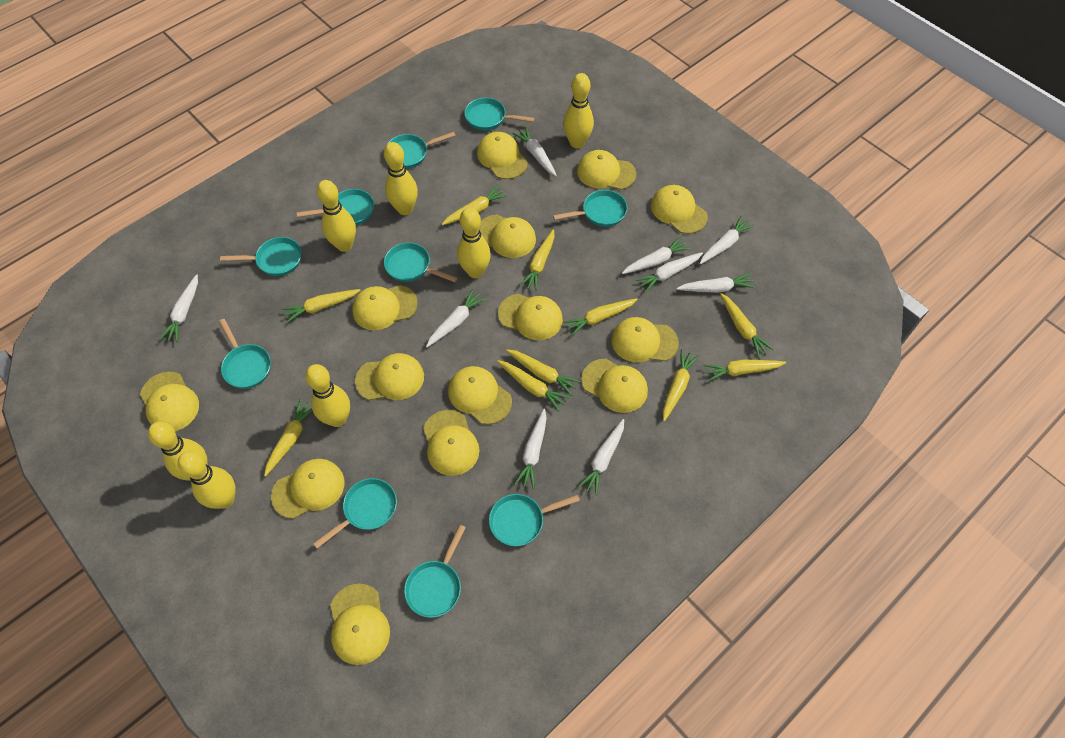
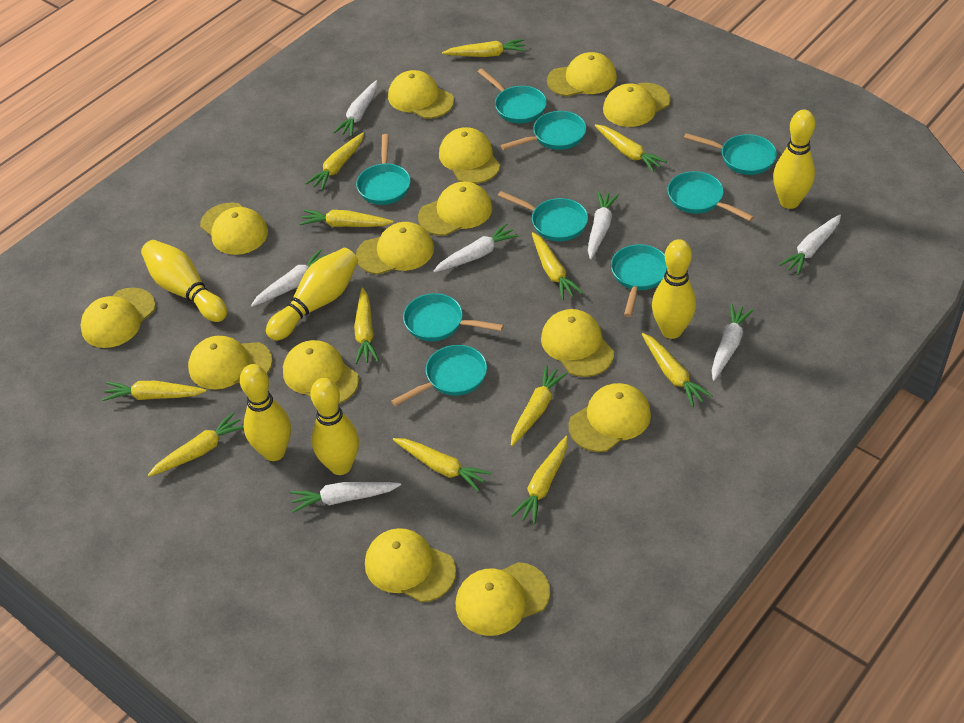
turquoise pan: [219,319,271,389] [220,237,302,276] [297,189,374,225] [313,478,397,549] [384,242,457,282] [387,131,456,169] [404,525,466,618] [464,98,535,130] [489,494,580,546] [553,190,627,227] = 10 -> [356,134,411,205] [391,345,487,406] [403,293,504,341] [478,69,547,123] [498,191,588,241] [501,111,586,150] [611,244,667,317] [667,171,754,221] [684,133,777,175] = 9
white carrot: [160,274,198,342] [426,289,486,347] [512,127,557,176] [514,409,547,489] [578,419,624,496] [622,236,691,274] [635,252,703,293] [676,273,755,293] [699,216,755,264] = 9 -> [251,249,328,307] [290,482,401,512] [333,80,377,137] [433,223,519,272] [588,191,619,259] [712,303,754,381] [779,214,841,275] = 7
yellow bowling pin: [148,422,208,481] [177,451,236,509] [305,364,350,427] [317,180,356,252] [384,142,418,215] [457,208,491,278] [563,73,594,148] = 7 -> [141,240,227,322] [240,364,291,461] [266,248,358,341] [310,378,359,475] [652,239,696,339] [773,110,815,209] = 6
yellow carrot: [264,399,313,477] [281,289,361,323] [442,185,508,225] [497,360,570,412] [506,349,581,396] [520,229,555,291] [563,298,638,336] [663,349,699,421] [703,359,786,382] [720,293,774,358] = 10 -> [102,381,207,401] [148,412,244,477] [300,210,393,227] [305,133,364,191] [354,288,379,364] [393,438,491,492] [442,39,526,57] [511,365,568,446] [511,436,568,525] [532,232,583,300] [594,124,667,172] [642,333,712,407] = 12

